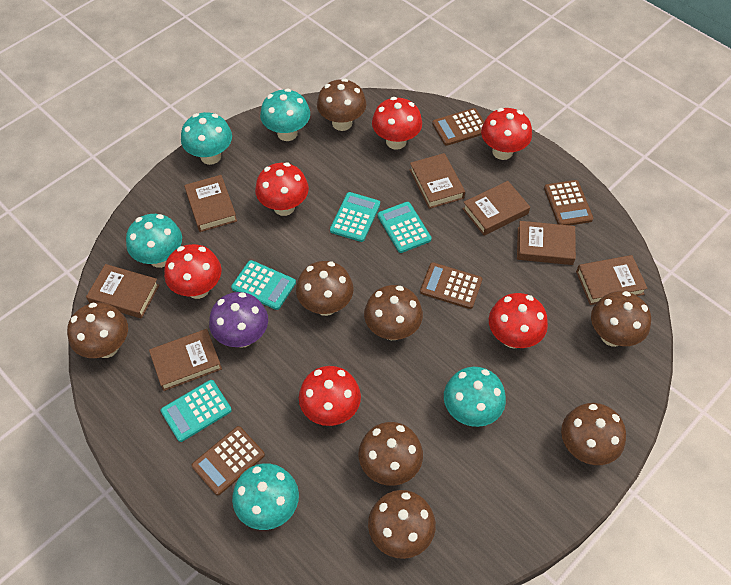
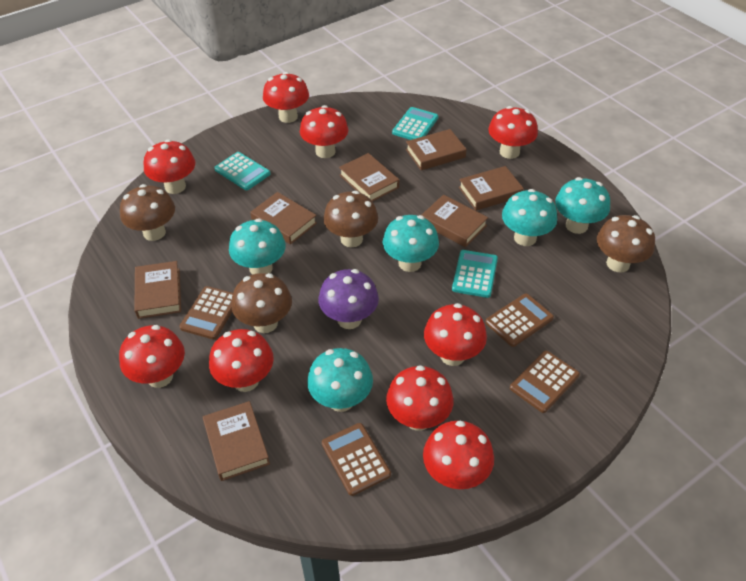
brown mushroom: [67,302,128,358] [296,261,354,316] [317,78,366,131] [359,422,423,486] [364,285,423,340] [368,490,436,559] [561,403,626,465] [591,291,651,347] = 8 -> [120,184,175,241] [231,273,292,333] [323,191,378,247] [597,215,655,272] = 4
red mushroom: [164,244,222,299] [255,162,309,216] [299,366,361,426] [372,97,422,150] [481,108,532,160] [489,293,548,348] = 6 -> [119,325,185,388] [143,139,195,194] [209,329,274,392] [263,72,309,123] [300,105,348,158] [386,365,454,431] [423,421,494,489] [424,303,487,366] [488,106,538,159] = 9
turquoise calculator: [161,380,232,442] [231,260,296,310] [330,192,380,242] [378,202,432,253] = 4 -> [214,152,270,190] [392,107,438,140] [452,250,498,298] = 3

